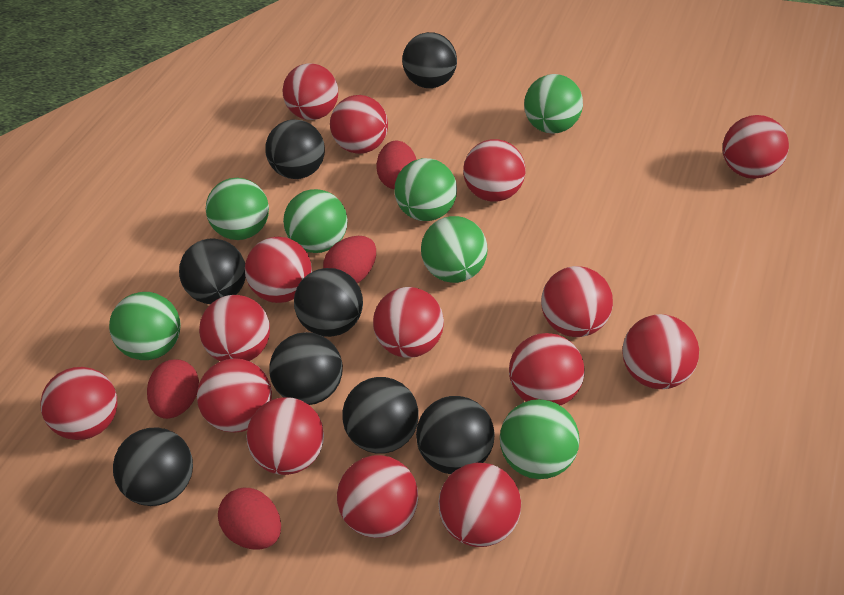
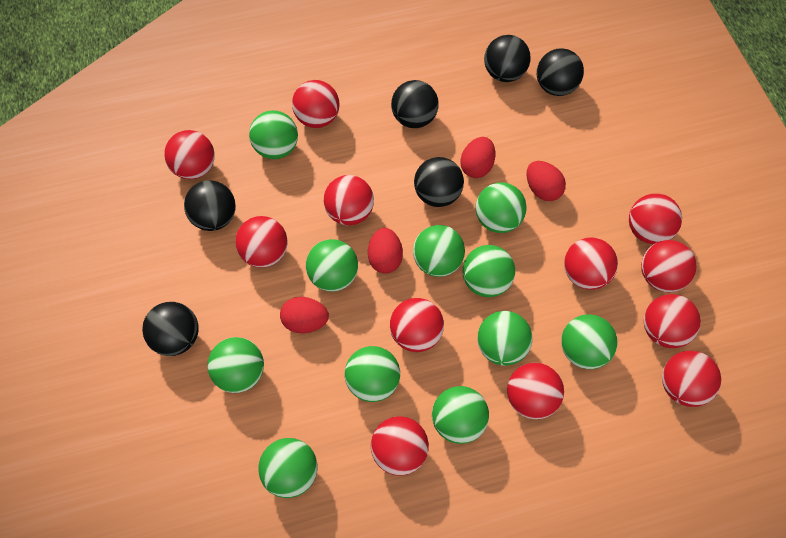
black ball: [113,427,193,506] [179,239,246,304] [265,120,325,179] [269,332,343,405] [294,268,363,337] [342,377,419,454] [402,32,457,88] [416,396,495,474] = 8 -> [142,302,199,356] [184,180,236,231] [391,80,439,128] [414,157,464,207] [484,35,530,82] [537,48,584,96] = 6
green ball: [109,292,180,360] [206,178,269,240] [283,189,347,253] [394,158,457,221] [421,216,487,283] [500,399,580,479] [524,74,583,133] = 7 -> [207,337,264,393] [249,110,298,159] [258,438,317,498] [306,239,358,292] [345,346,400,402] [413,225,465,277] [432,386,489,444] [462,245,515,297] [476,182,527,233] [478,311,532,366] [561,314,618,369] = 11
red ball: [41,367,117,440] [197,358,272,433] [199,295,270,362] [245,237,312,303] [246,397,324,475] [282,63,338,120] [330,95,388,154] [337,455,418,538] [373,287,444,358] [438,463,521,547] [463,139,525,202] [509,333,585,405] [541,266,613,337] [622,314,699,389] [723,115,789,179] = 15 -> [164,130,215,179] [235,216,288,268] [292,80,340,128] [324,175,374,226] [371,416,429,476] [390,298,444,352] [507,363,564,419] [564,238,618,290] [629,194,682,244] [641,240,697,292] [644,294,701,348] [662,351,721,407] = 12

